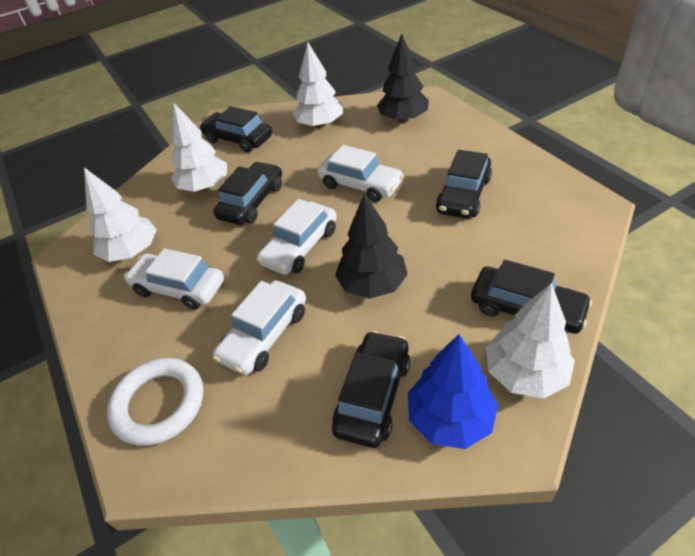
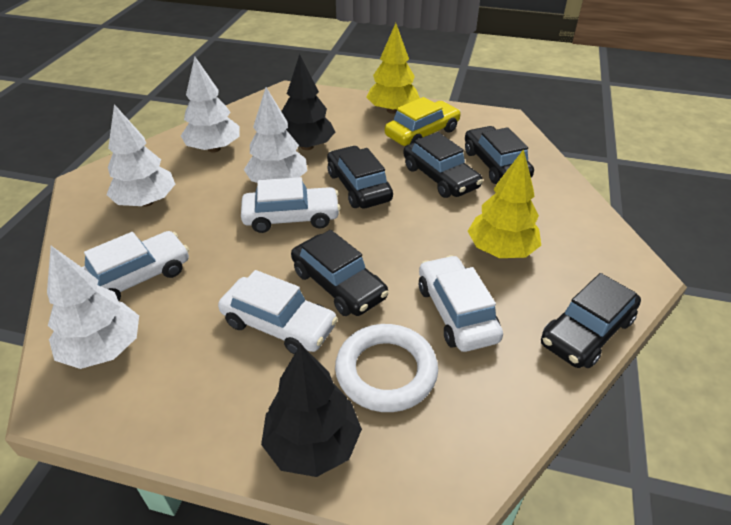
blue tree: [408,334,498,449] = 1 -> none = 0
yellow car: none = 0 -> [385,97,461,146] = 1
yellow tree: none = 0 -> [366,23,420,114] [468,149,541,258] = 2

